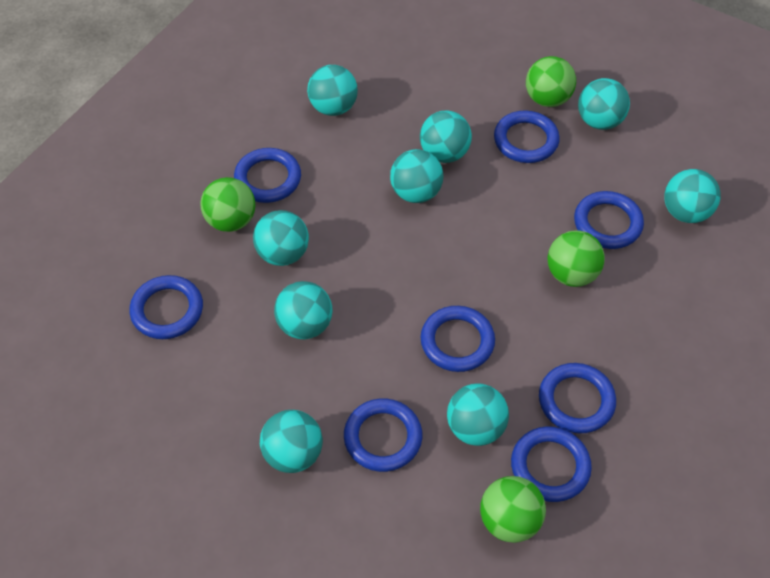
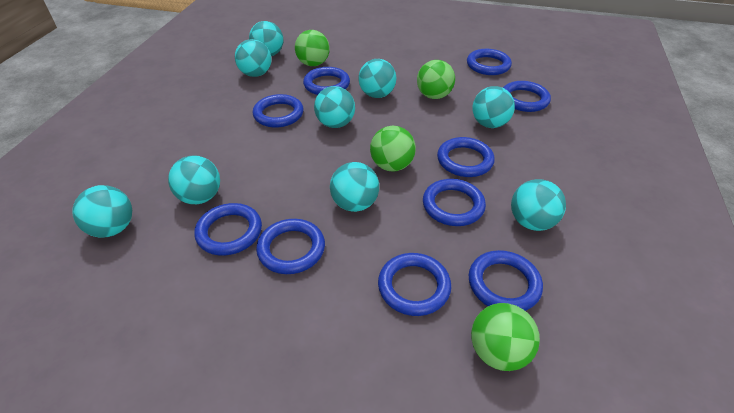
blue ring: [129,275,203,339] [234,148,301,203] [344,398,422,472] [421,306,495,372] [494,111,560,163] [511,426,592,502] [539,363,616,433] [574,191,644,249] = 8 -> [194,203,262,256] [253,94,304,128] [256,219,325,274] [303,67,350,95] [378,253,451,316] [423,179,486,226] [437,137,495,177] [467,49,512,75] [469,250,543,311] [503,81,551,112] = 10

